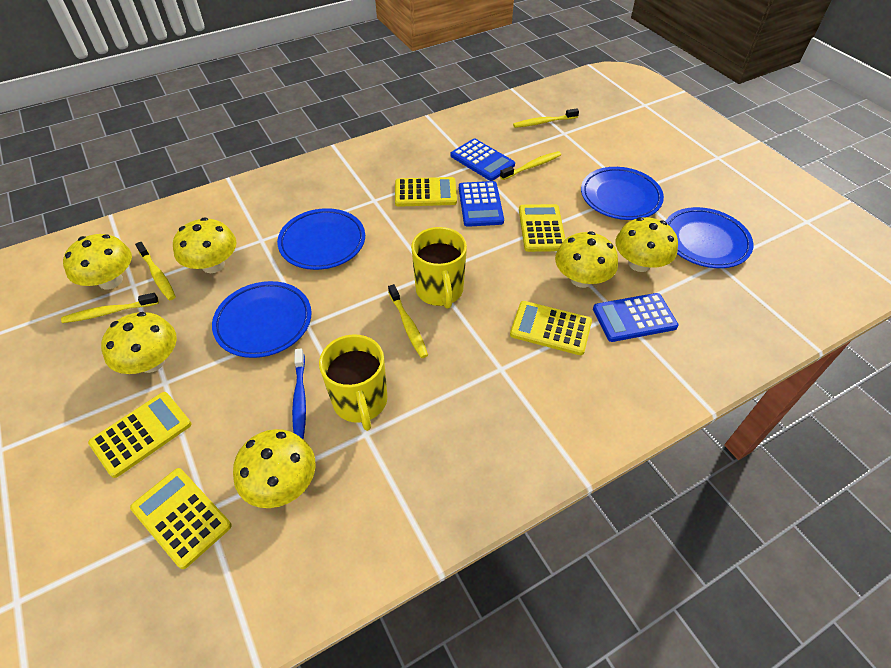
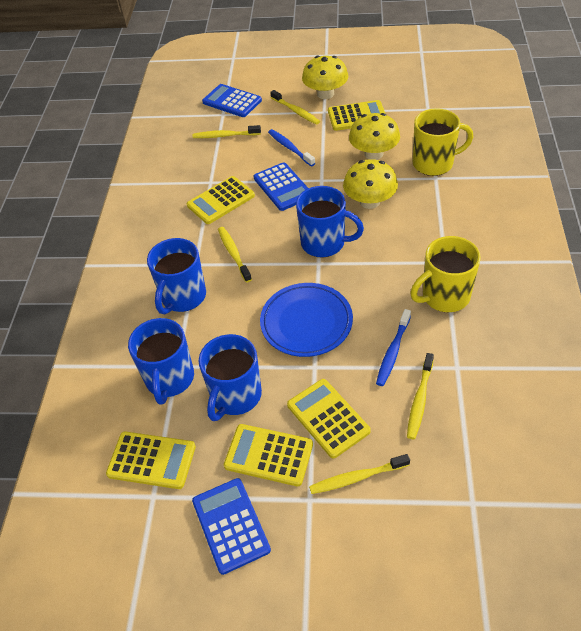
blue mug: none = 0 -> [128,318,194,405] [147,238,206,314] [199,334,262,421] [296,186,364,258] = 4
blue plate: [212,281,312,358] [277,208,365,270] [581,167,664,220] [665,207,753,268] = 4 -> [260,283,353,357] = 1
blue toothbrush: [292,349,306,439] = 1 -> [268,129,315,166] [376,309,411,386] = 2
yellow mushroom: [63,234,132,289] [101,312,177,374] [173,217,237,273] [233,429,316,508] [555,231,618,288] [616,217,678,272] = 6 -> [302,56,348,99] [343,159,398,209] [349,113,400,160] = 3

